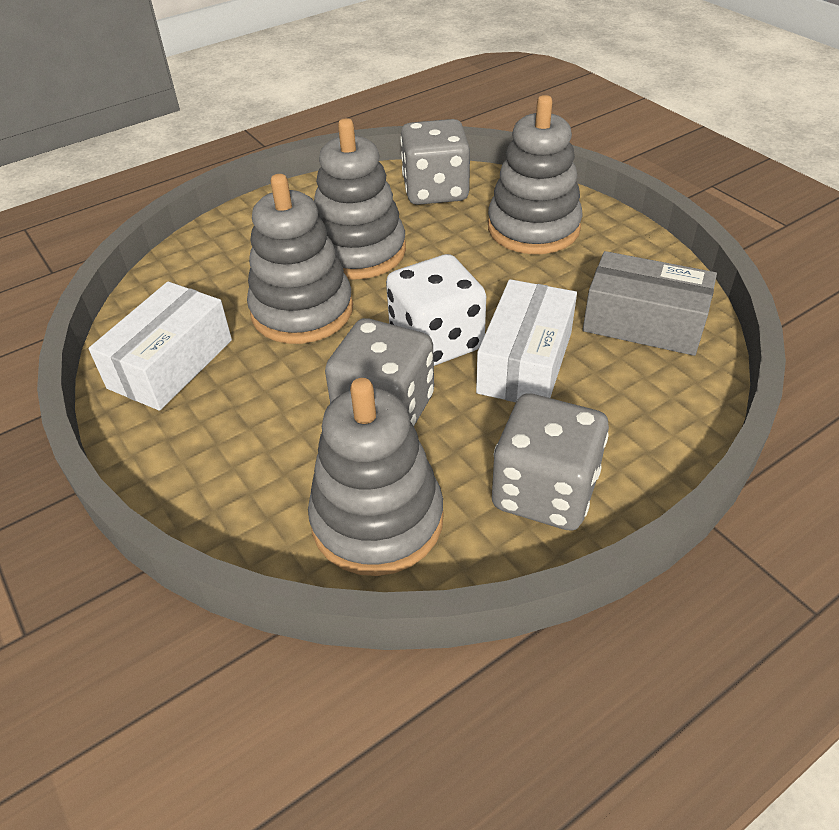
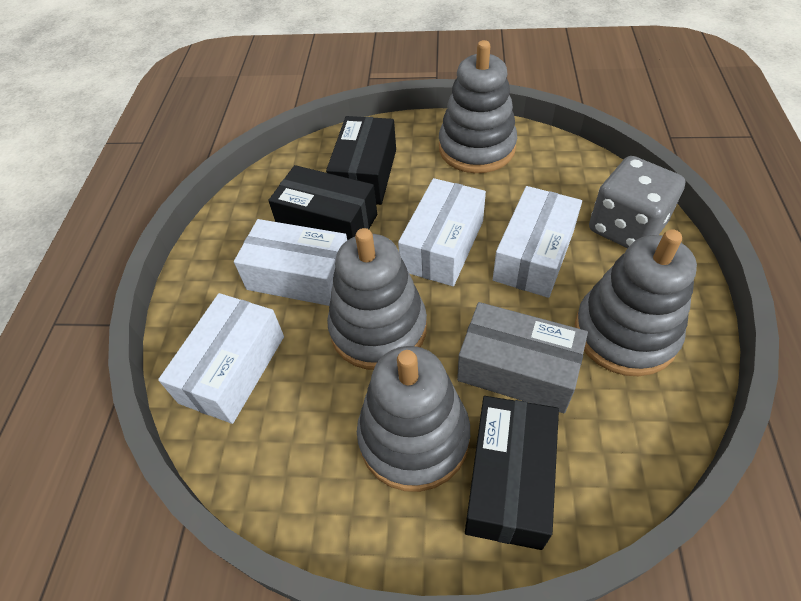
black box: none = 0 -> [268,165,377,240] [326,116,396,205] [465,396,559,550] = 3
grey dice: [325,318,434,426] [400,119,470,205] [492,393,609,530] = 3 -> [589,156,686,248] = 1
white box: [88,282,232,411] [476,279,577,402] = 2 -> [158,293,284,424] [234,219,347,306] [398,178,486,286] [493,186,582,298] = 4
white dice: [386,254,486,366] = 1 -> none = 0

